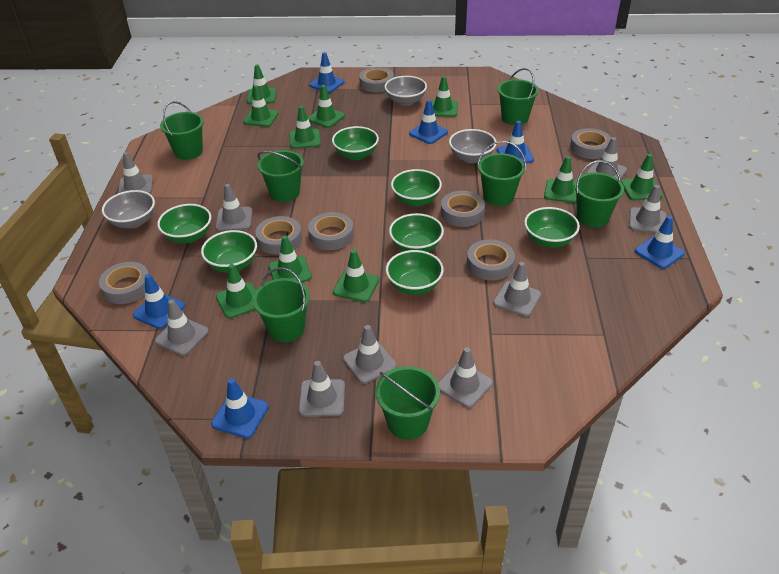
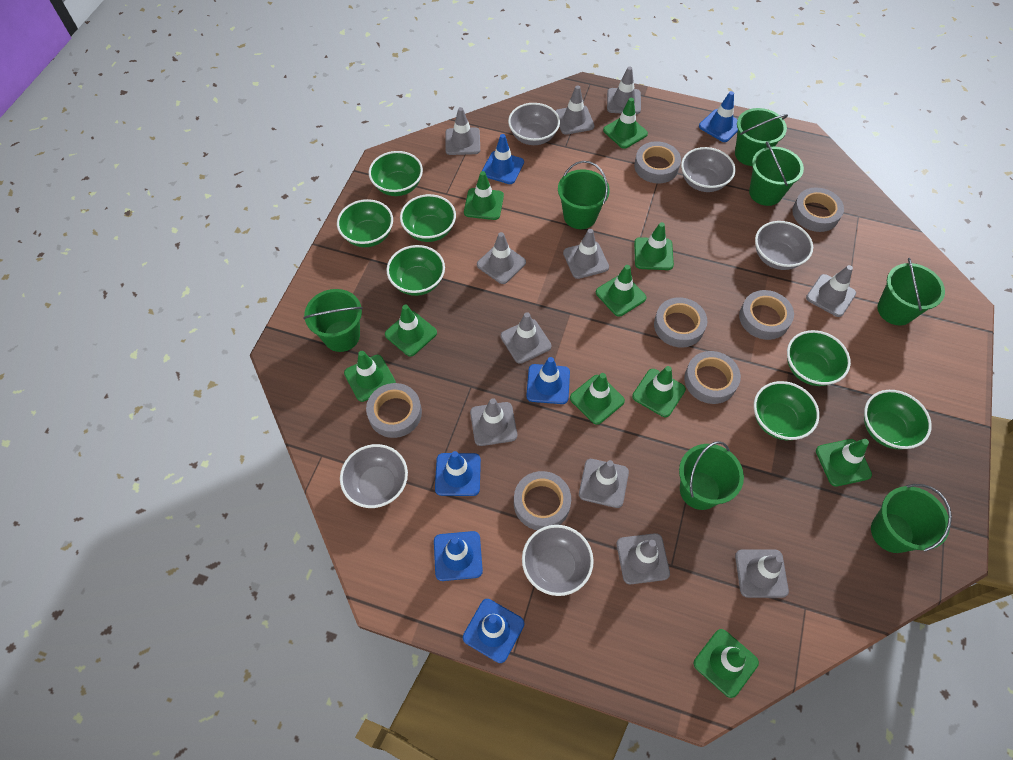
grey bowl: [102,190,155,229] [384,76,427,106] [449,129,496,163] = 3 -> [340,444,408,508] [508,103,560,145] [522,525,594,596] [681,147,735,192] [755,221,813,270] = 5
grey traffic cone: [118,152,153,194] [155,299,209,356] [215,184,253,231] [299,361,345,417] [343,325,397,384] [438,347,493,408] [493,262,541,317] [587,137,627,179] [629,185,666,233] = 9 -> [445,107,480,155] [470,398,517,446] [477,232,526,284] [501,312,551,364] [556,85,594,135] [563,229,609,279] [579,459,629,508] [607,66,641,114] [617,533,670,584] [735,550,789,598] [806,265,856,317] = 11

